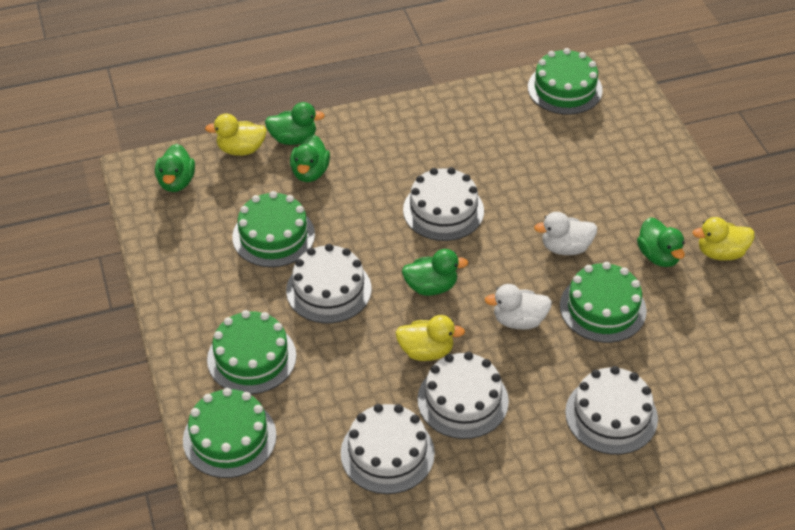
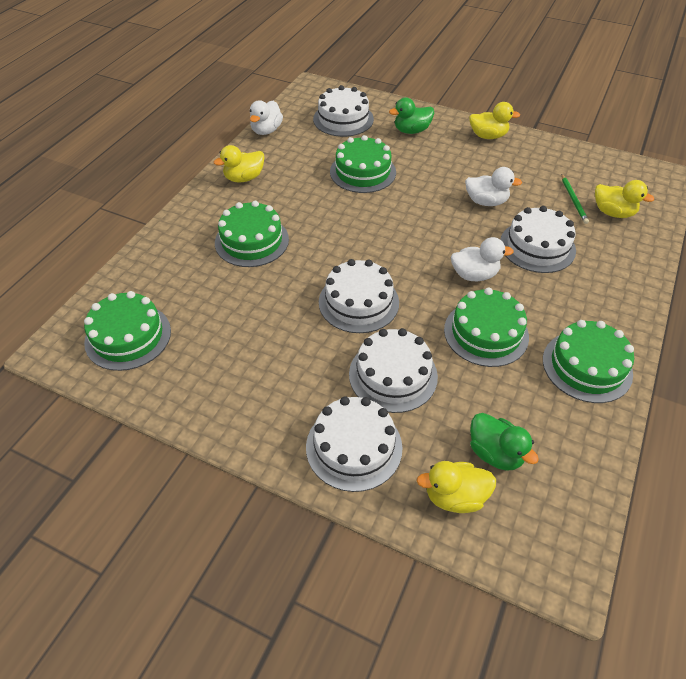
green duck: [155,144,195,192] [265,102,325,145] [290,135,330,182] [402,249,468,296] [637,218,685,267] = 5 -> [389,97,434,134] [470,413,539,471] = 2
green pencil: none = 0 -> [561,174,589,224] = 1
white duck: [485,284,552,330] [534,212,597,255] = 2 -> [250,100,283,135] [451,237,514,281] [465,167,522,206] = 3
yellow duck: [205,114,267,156] [395,315,465,361] [693,217,755,261] = 3 -> [214,145,265,182] [417,461,496,513] [469,102,520,139] [595,180,654,218] = 4

